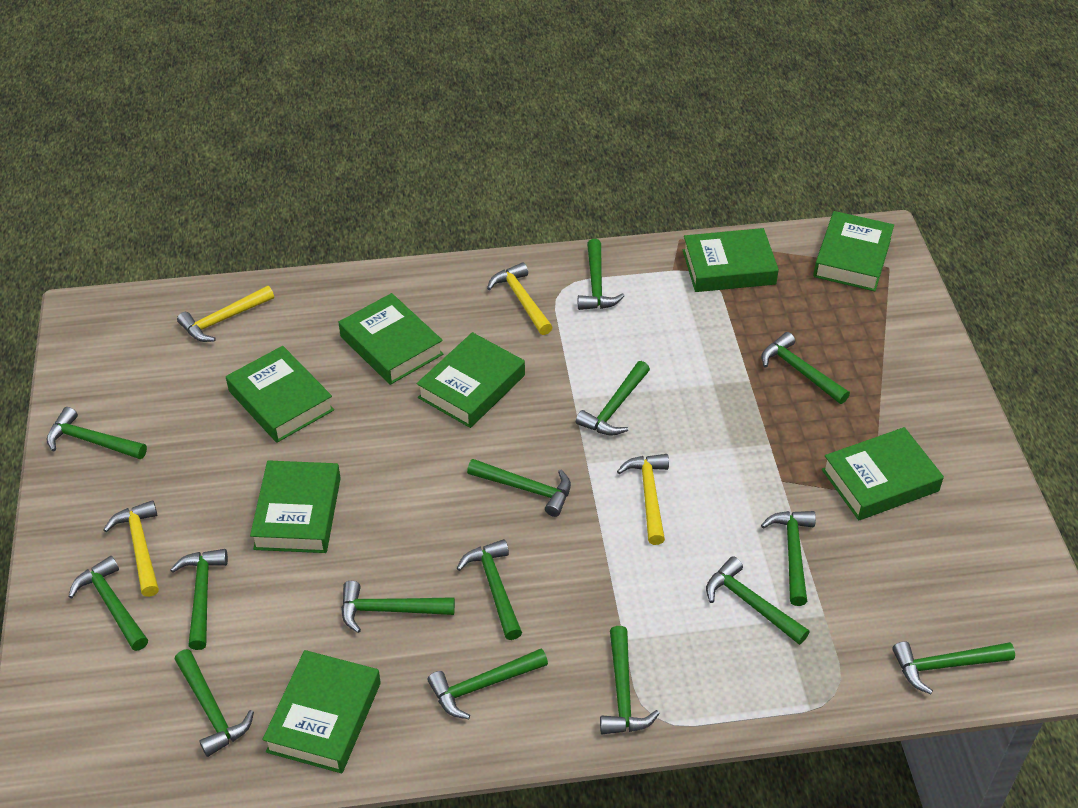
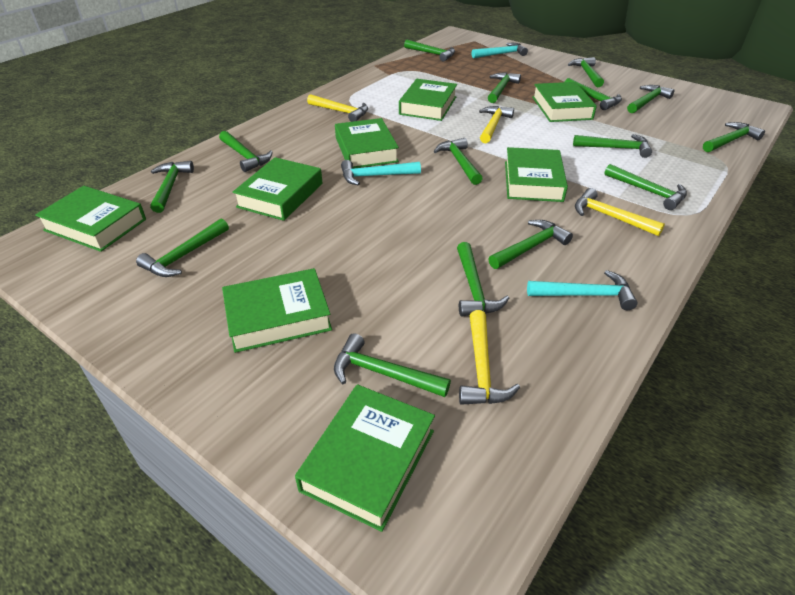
turquoise hammer: none = 0 -> [341,160,421,185] [472,43,528,58] [527,270,637,310] = 3

